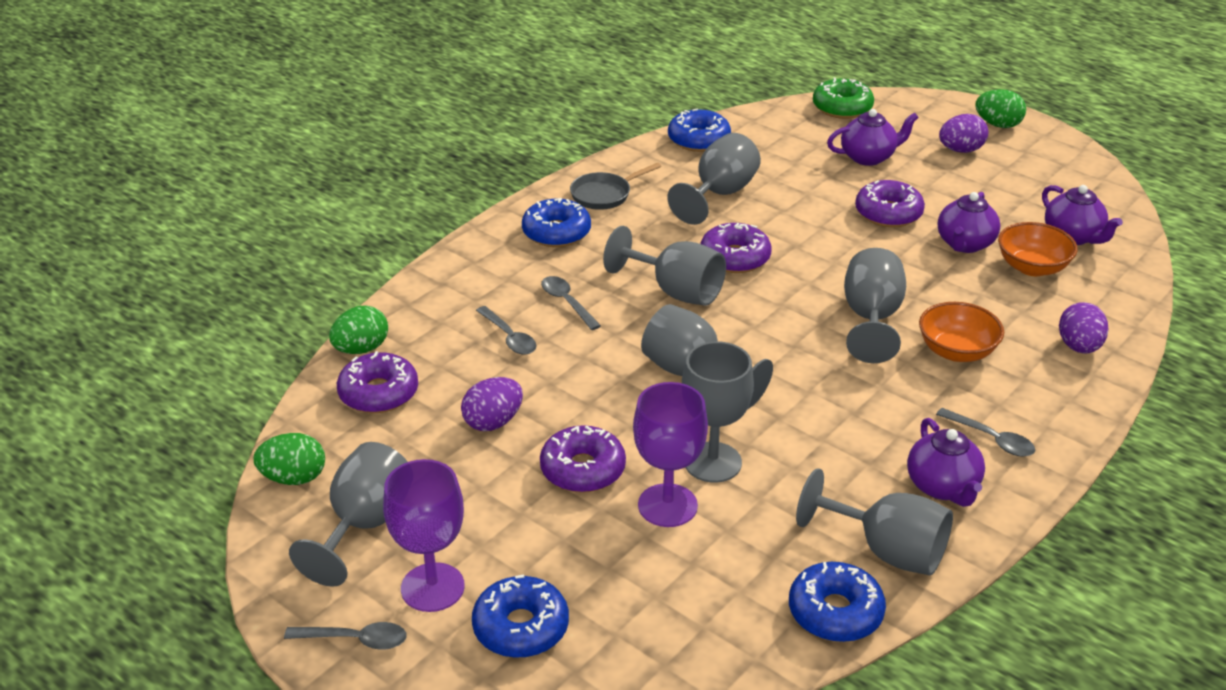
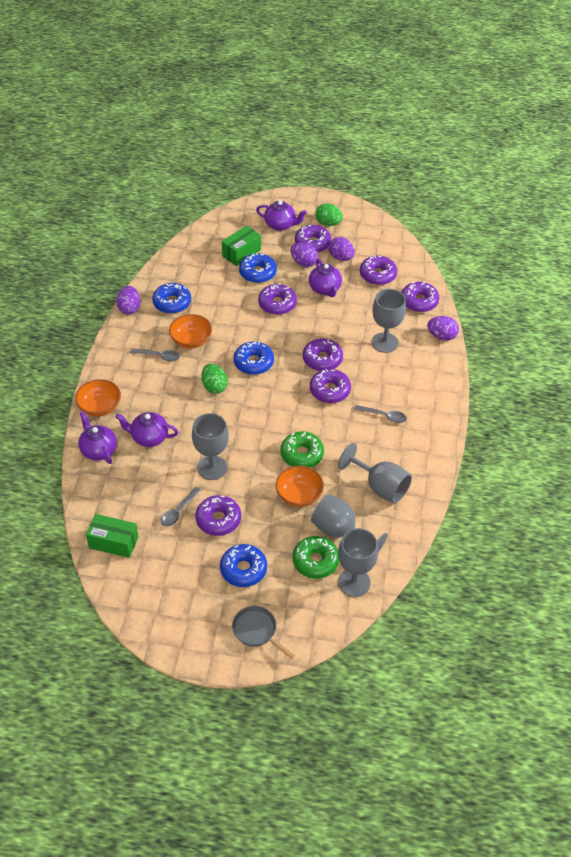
green box: none = 0 -> [86,514,138,558] [222,225,261,266] = 2
green donut: [813,78,874,119] = 1 -> [280,431,324,468] [293,536,339,579] = 2
green egg: [253,433,325,485] [329,305,388,354] [975,89,1026,128] = 3 -> [201,364,228,394] [315,203,343,226] = 2
grey goblet: [289,442,408,587] [603,226,726,306] [641,304,773,409] [667,133,761,225] [682,341,754,483] [796,468,953,575] [844,248,906,363] = 7 -> [192,413,229,480] [311,494,388,552] [338,443,412,503] [338,528,378,597] [372,289,406,353] = 5
grey spoon: [284,622,406,650] [476,306,536,355] [541,276,601,330] [936,408,1035,457] = 4 -> [130,348,180,361] [161,487,201,526] [354,405,407,423] = 3
orange bowl: [919,302,1004,362] [998,222,1078,276] = 2 -> [75,379,121,417] [169,314,212,349] [276,466,324,507] = 3
purple donut: [337,351,418,413] [540,425,626,493] [700,223,771,273] [855,180,925,227] = 4 -> [195,495,241,536] [258,284,297,315] [295,225,331,252] [303,338,343,371] [310,369,351,403] [360,256,397,285] [401,281,439,312] = 7
purple egg: [461,377,523,431] [939,114,989,153] [1059,302,1108,353] = 3 -> [116,286,140,315] [291,242,318,267] [329,237,355,261] [427,316,459,341] = 4
purple goblet: [383,459,465,612] [633,382,708,527] = 2 -> none = 0

